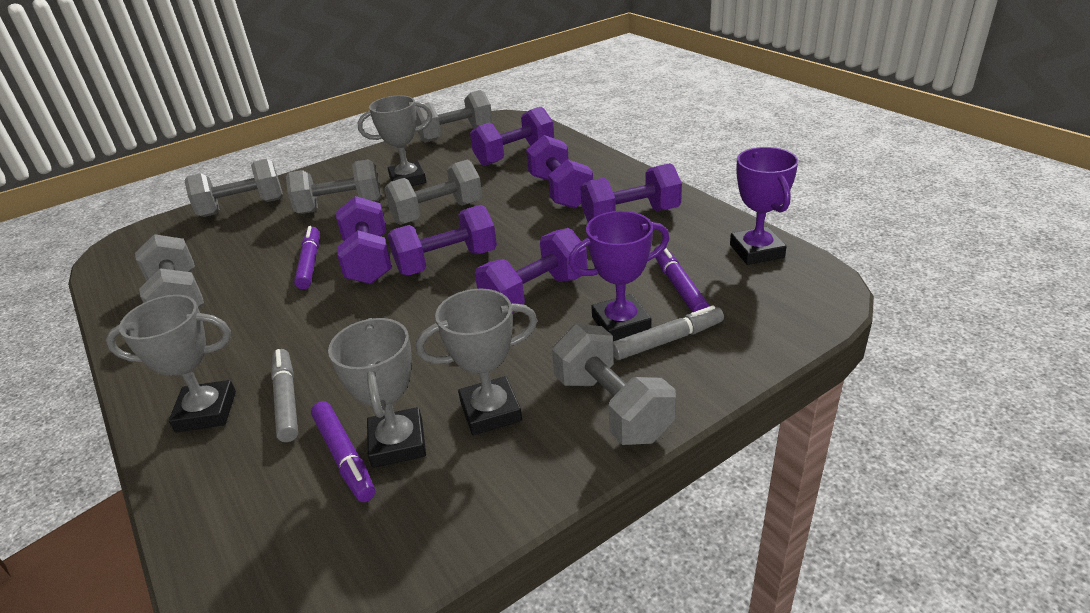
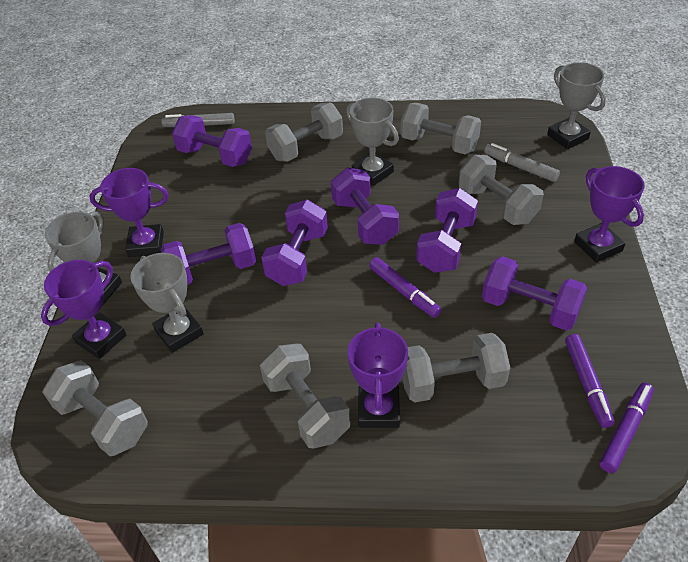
purple trophy: [568,211,669,341] [730,147,799,265] = 2 -> [41,260,126,359] [89,168,169,257] [347,323,408,428] [574,166,645,263] = 4

